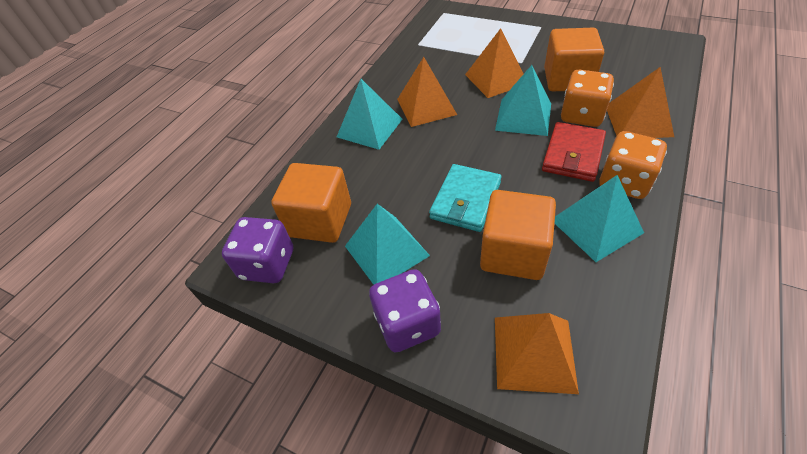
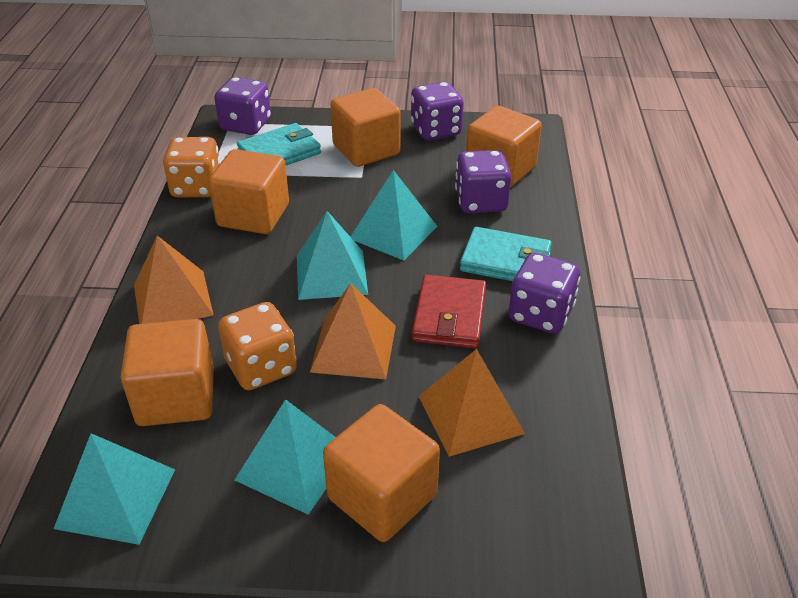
orange cube: [271,163,351,243] [480,190,556,280] [544,28,604,91] = 3 -> [120,319,214,426] [209,149,289,234] [323,404,440,542] [330,88,401,167] [466,106,542,188] = 5
orange pyramid: [397,57,457,127] [465,28,524,98] [495,313,579,394] [607,67,674,138] = 4 -> [134,236,214,324] [310,283,396,379] [418,349,525,457] = 3
purple dice: [222,217,293,283] [369,269,441,352] = 2 -> [214,77,271,135] [411,82,464,141] [455,150,511,213] [509,253,580,334] = 4
turquoise wallet: [429,164,502,232] = 1 -> [237,123,321,166] [460,227,552,281] = 2

